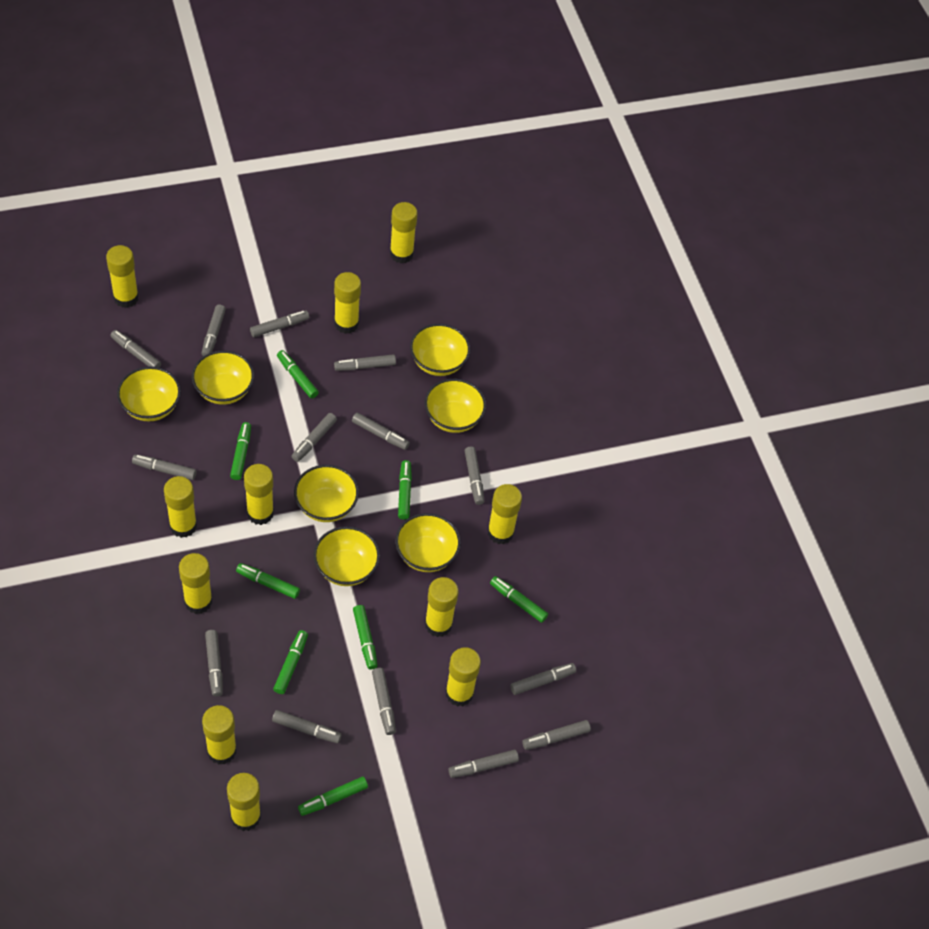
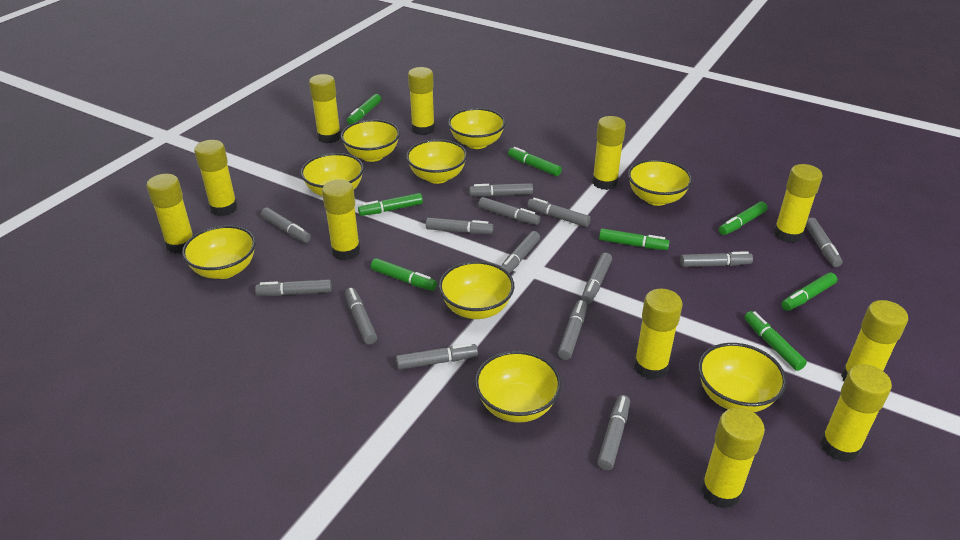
yellow bowl: [117,367,181,421] [191,350,254,405] [294,465,359,522] [314,526,380,586] [395,513,461,572] [410,324,470,376] [424,379,486,433] = 7 -> [182,225,256,279] [300,153,364,196] [341,120,400,162] [406,139,467,184] [439,261,514,319] [448,108,506,149] [475,351,561,423] [628,159,692,206] [698,343,787,412] = 9

